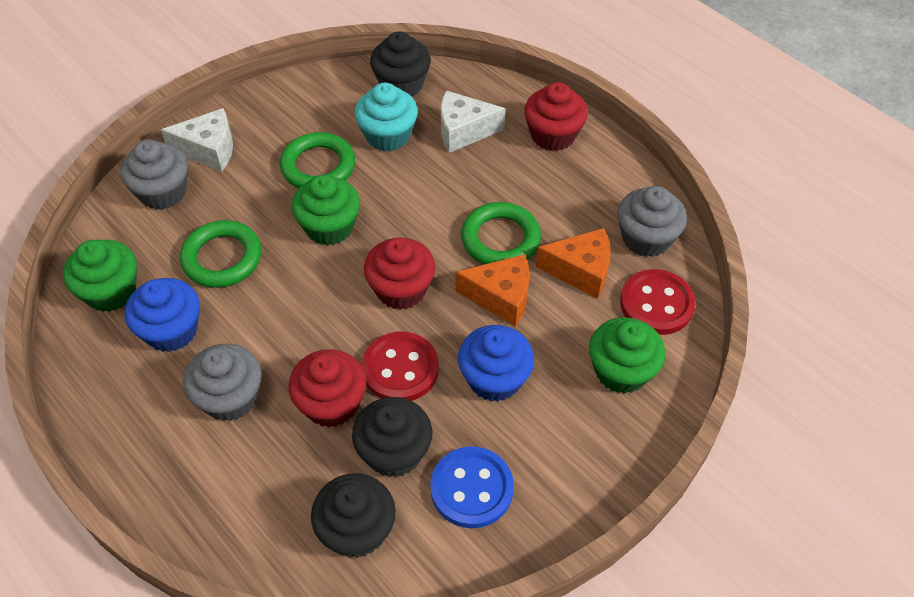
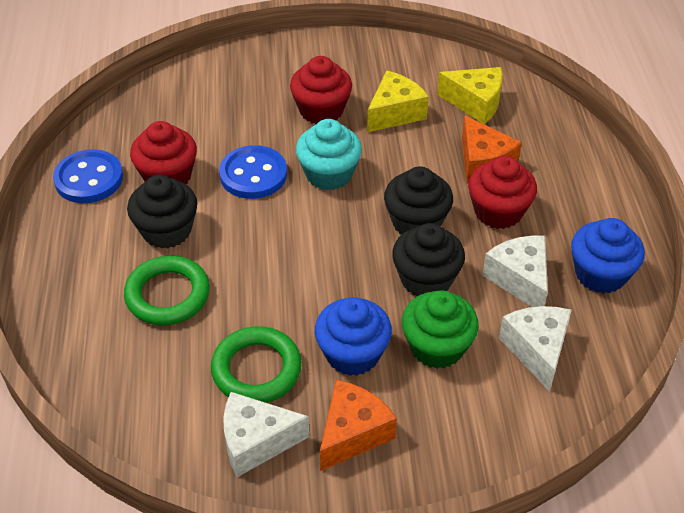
blue button: [430,446,514,528] = 1 -> [53,149,123,203] [219,145,287,199] = 2
green cupcake: [63,240,137,312] [292,174,360,246] [589,317,665,394] = 3 -> [402,290,479,369] = 1
green ring: [180,220,261,288] [280,132,355,188] [461,202,541,264] = 3 -> [124,255,210,325] [211,326,302,403] = 2
grey cupcake: [121,140,188,210] [183,344,262,421] [618,186,687,257] = 3 -> none = 0
red button: [362,332,439,401] [620,269,696,335] = 2 -> none = 0
white cheese: [161,108,233,172] [441,90,506,153] = 2 -> [223,392,310,477] [482,236,548,307] [499,306,572,392] = 3
yellow cheese: none = 0 -> [367,71,429,132] [437,67,503,124] = 2

